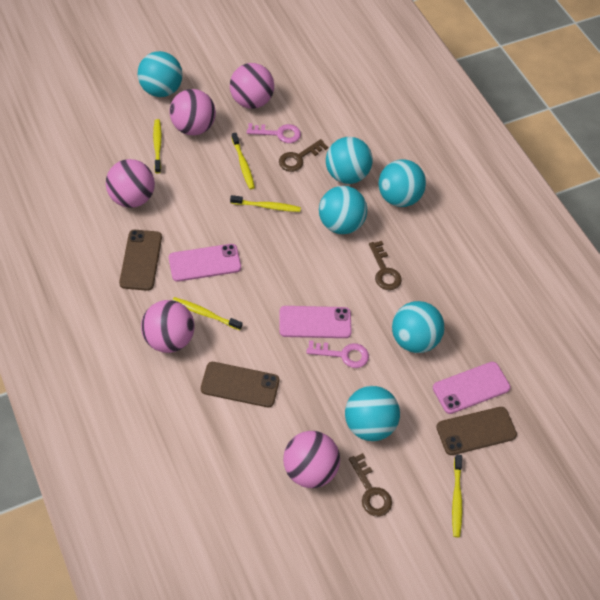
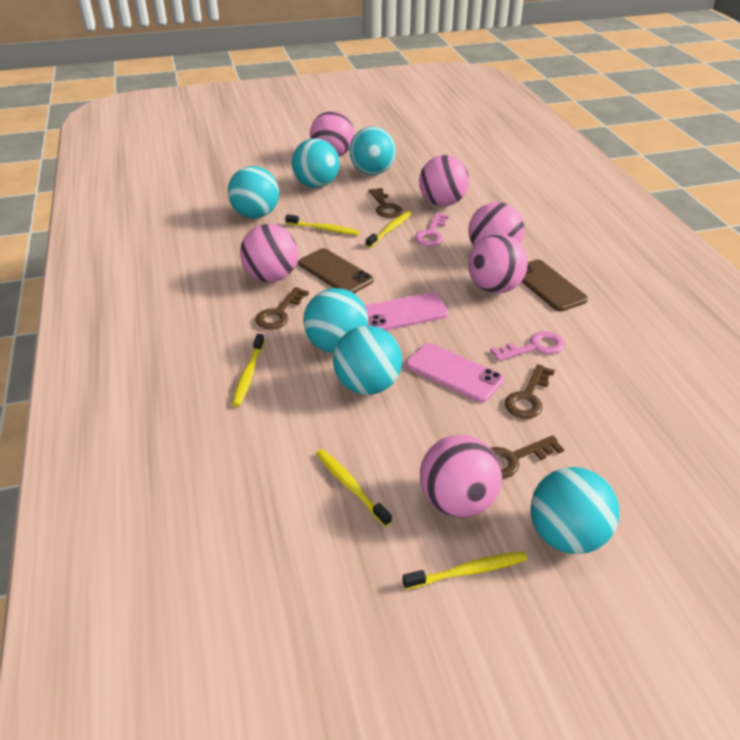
brown key: [279,139,328,172] [349,453,392,517] [369,241,402,290] = 3 -> [255,287,309,330] [369,188,403,218] [490,435,564,479] [505,364,555,419] = 4
brown phone: [119,230,162,291] [201,362,279,407] [436,407,517,455] = 3 -> [298,248,374,293] [522,260,588,312] = 2
pink ball: [106,159,155,208] [141,300,195,353] [170,89,216,135] [230,63,274,109] [283,431,340,488] = 5 -> [240,224,298,282] [310,111,354,157] [419,155,469,206] [420,435,502,518] [468,202,524,247] [468,234,528,294] = 6
pink phone: [169,244,241,282] [279,306,352,338] [433,362,511,414] = 3 -> [364,292,449,330] [406,343,504,403] = 2

